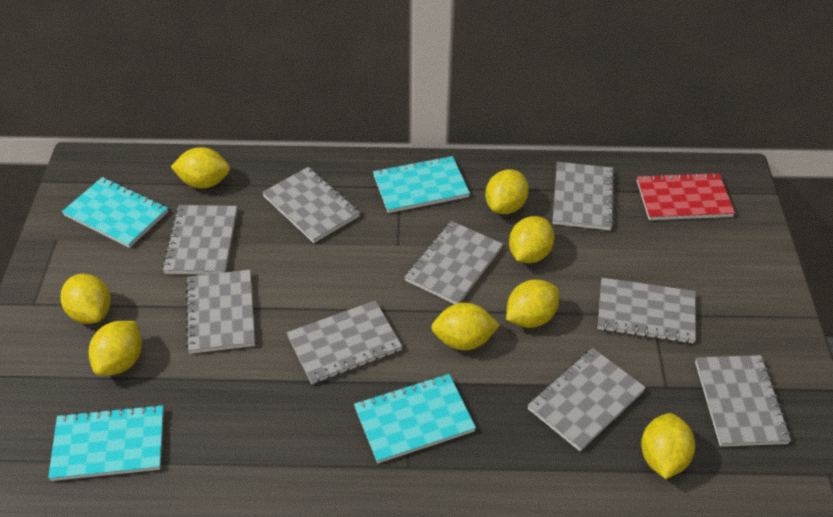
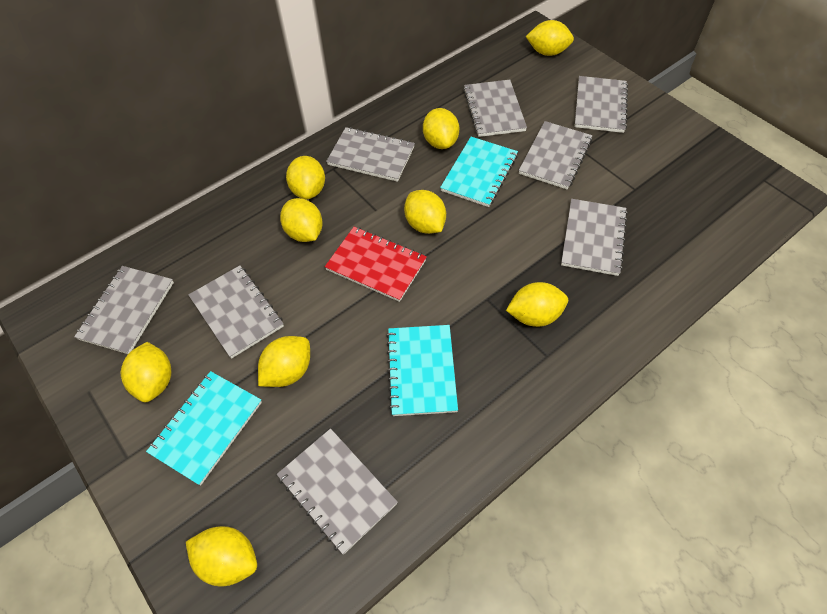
grey notebook: [162,205,237,274] [185,270,255,354] [262,167,360,243] [287,300,402,384] [405,221,503,304] [527,348,646,451] [553,162,615,230] [598,278,696,344] [695,355,791,447] = 9 -> [74,266,174,354] [188,265,284,359] [277,428,398,555] [326,127,415,182] [463,80,527,137] [519,121,593,189] [561,199,628,276] [574,76,628,133] = 8
turquoise notebook: [48,404,164,481] [62,177,168,248] [354,374,476,463] [373,156,470,213] = 4 -> [146,371,262,486] [386,325,458,416] [440,137,518,207] = 3
yellow lemon: [61,274,111,324] [89,321,142,376] [171,147,230,189] [431,303,500,350] [485,170,529,214] [506,280,559,328] [509,216,554,263] [641,413,695,479] = 8 -> [121,342,172,402] [186,526,257,586] [258,336,310,387] [280,198,323,242] [286,156,325,199] [404,190,446,234] [423,108,459,149] [506,282,568,327] [526,20,574,56] = 9

